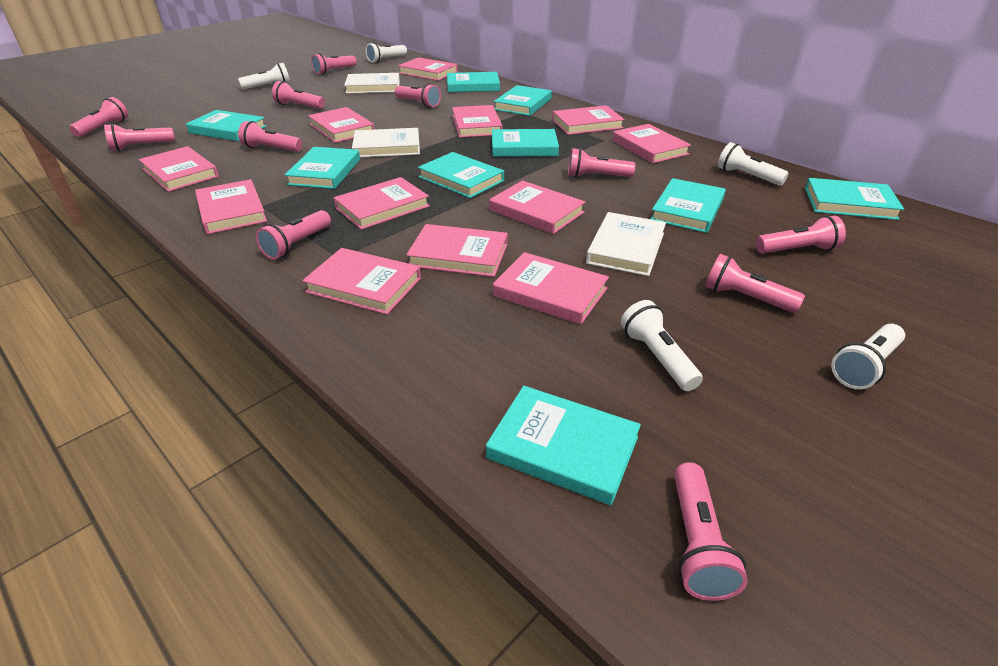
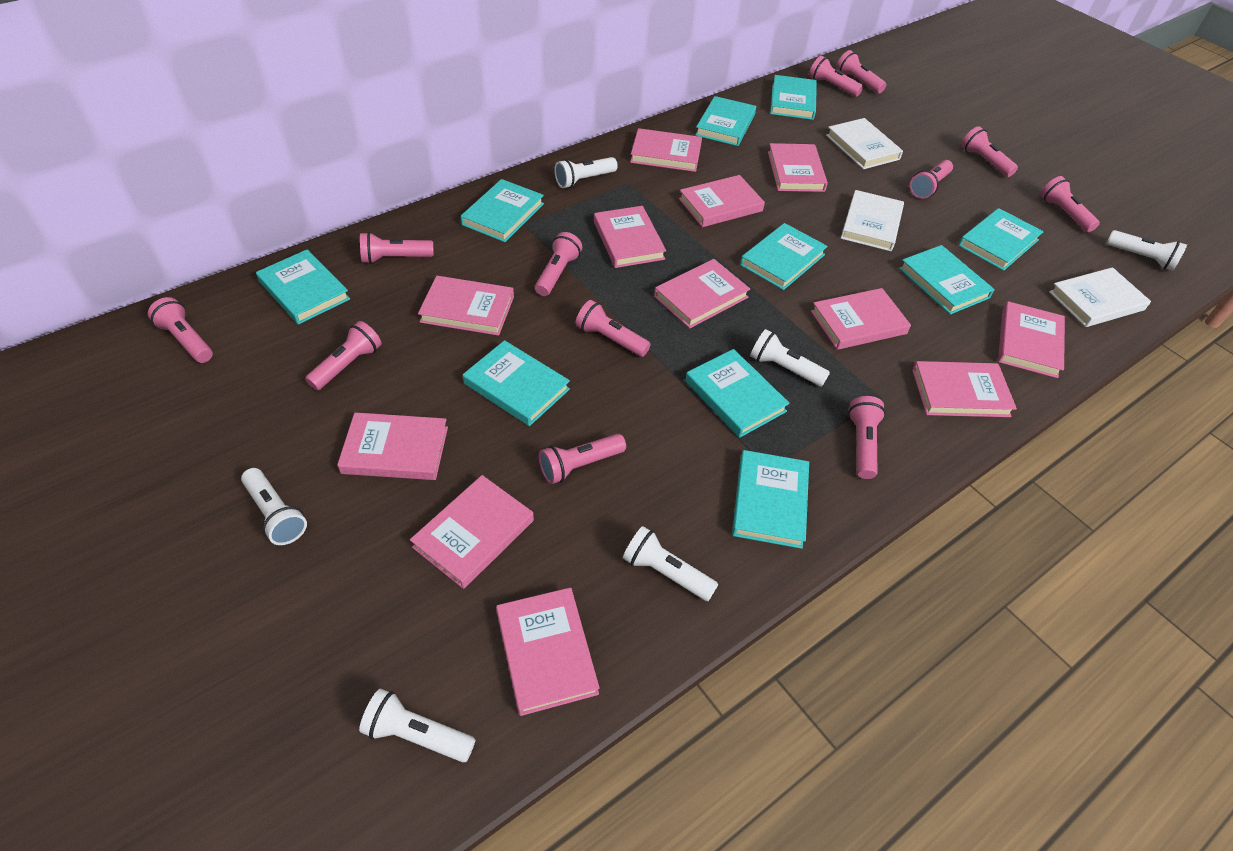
pink flashlight: [69,97,128,137] [104,123,175,151] [238,121,302,152] [256,210,331,260] [272,81,325,109] [311,53,357,75] [395,83,441,108] [568,148,635,178] [674,462,748,601] [705,254,805,313] [756,216,846,254] = 11 -> [148,297,213,363] [305,321,382,390] [360,232,434,264] [535,232,582,296] [539,434,626,484] [575,300,651,357] [809,56,863,97] [837,50,886,94] [848,396,886,479] [910,160,953,199] [961,126,1018,177] [1040,176,1100,232] = 12
turquoise book: [186,110,266,141] [285,147,360,189] [418,152,504,198] [447,72,500,92] [486,386,641,505] [492,129,559,157] [494,85,552,116] [651,178,726,233] [805,178,904,220] = 9 -> [256,249,350,324] [461,179,544,242] [463,340,570,426] [685,349,790,438] [695,96,756,146] [732,450,809,549] [740,223,828,290] [770,75,817,120] [899,245,995,315] [958,208,1044,271] = 10
white flashlight: [238,63,290,89] [366,42,407,63] [621,300,703,391] [718,142,789,186] [831,324,905,389] = 5 -> [241,468,307,545] [359,689,475,763] [554,157,618,188] [623,526,719,601] [750,329,830,387] [1106,230,1187,271] = 6

